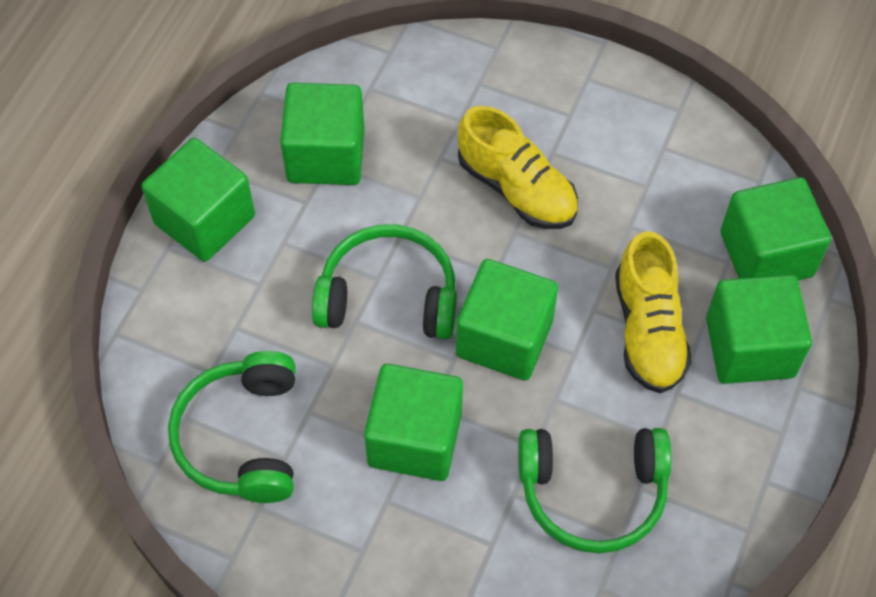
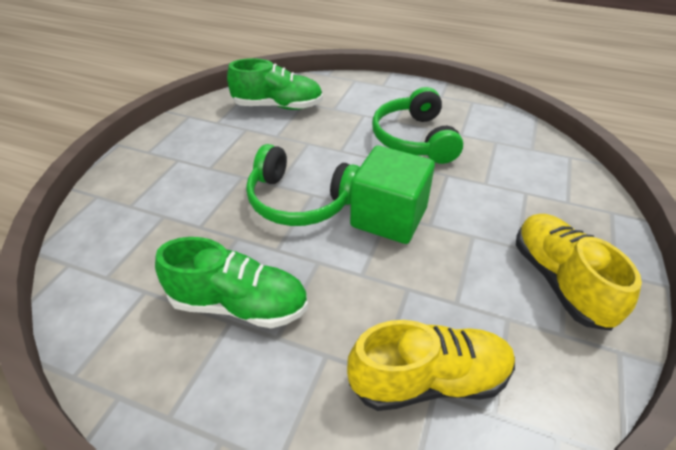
green cube: [142,138,255,262] [280,83,365,185] [364,364,463,481] [456,259,558,380] [706,275,812,384] [720,177,831,280] = 6 -> [350,146,435,244] = 1
green headphones: [168,351,296,503] [312,224,457,340] [518,428,671,553] = 3 -> [246,144,360,226] [372,87,463,164] = 2
green shoe: none = 0 -> [155,237,308,328] [227,58,323,110] = 2

